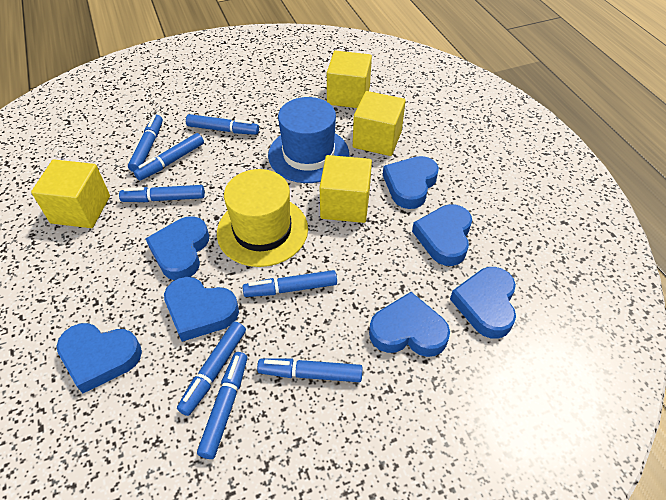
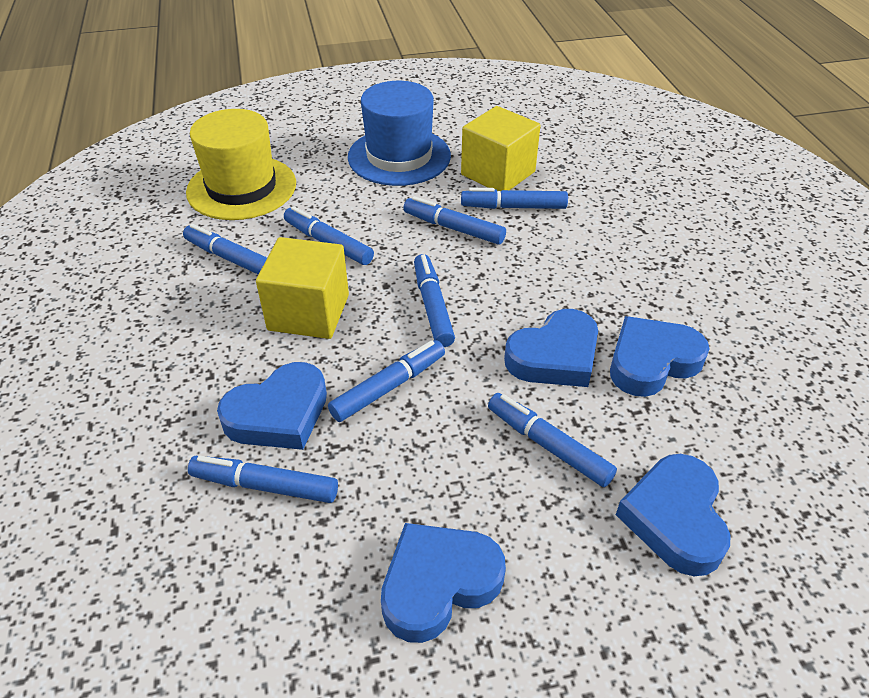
blue heart: [57,323,142,393] [145,216,209,280] [164,277,239,342] [369,292,450,357] [383,156,439,209] [412,204,472,266] [450,267,516,339] = 7 -> [217,362,327,450] [381,523,506,643] [504,309,598,387] [610,316,710,397] [616,454,731,576] = 5
yellow cube: [31,160,110,228] [320,155,372,223] [327,50,372,108] [353,91,406,156] = 4 -> [256,237,349,339] [461,106,541,191] = 2

